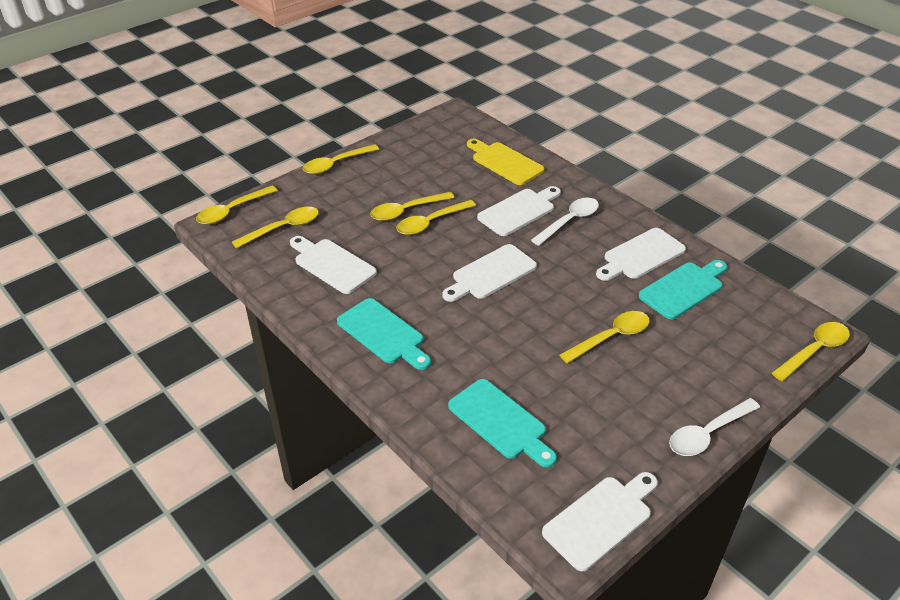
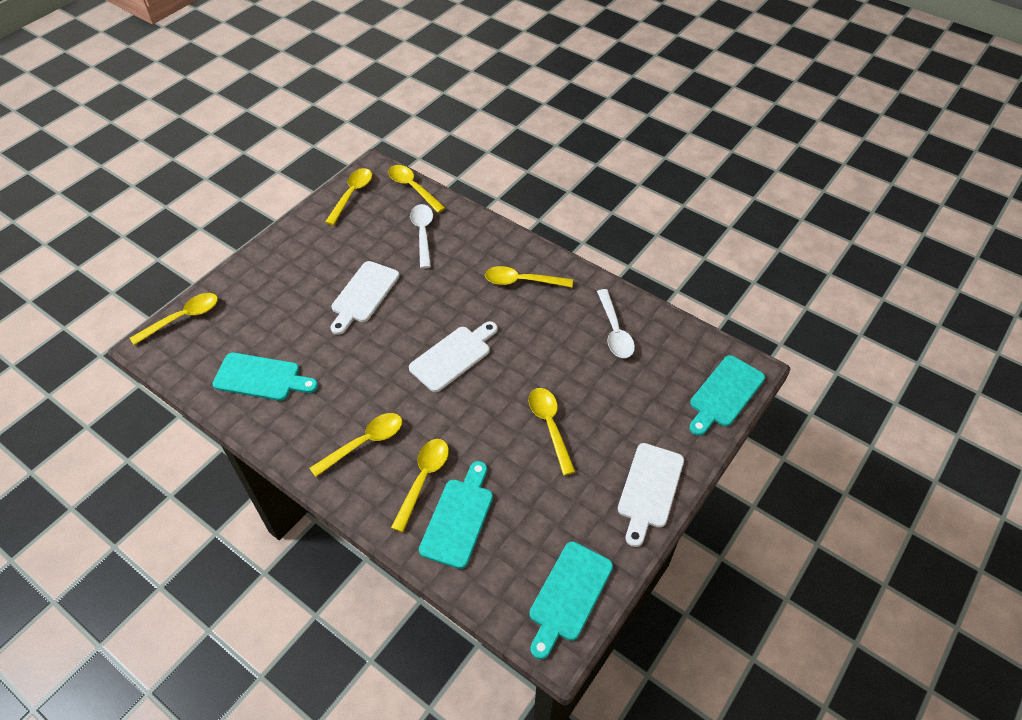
turquoise cutting board: [337,298,431,370] [448,379,557,467] [639,260,727,319] = 3 -> [212,353,318,401] [419,461,493,569] [529,542,613,659] [689,355,765,436] = 4
white cutting board: [290,236,377,294] [442,244,537,302] [477,186,561,236] [542,472,658,571] [596,228,686,281] = 5 -> [331,261,400,335] [409,321,498,392] [618,443,684,547] = 3
yellow cutting board: [467,139,544,185] = 1 -> none = 0

